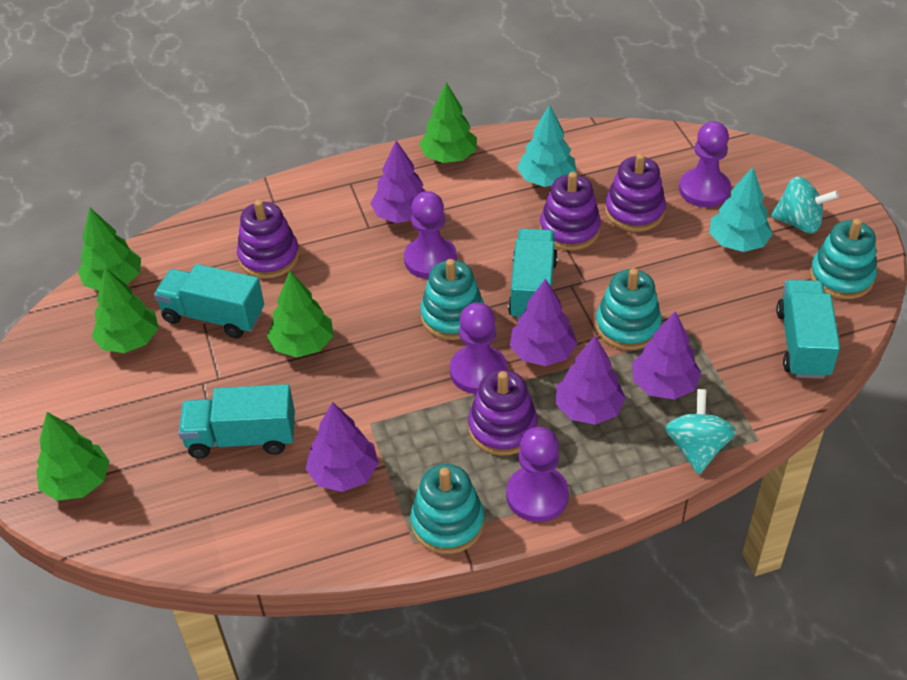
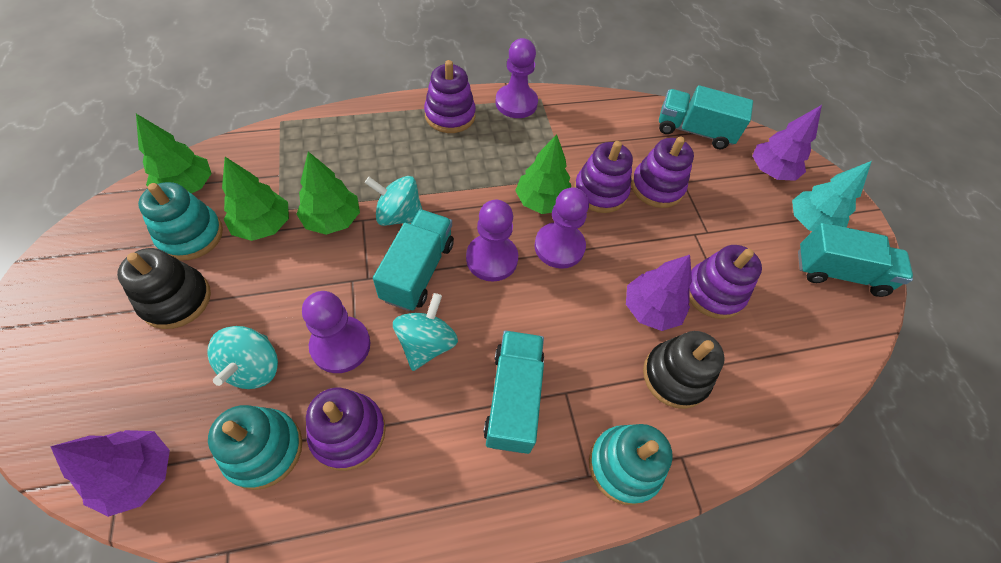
black stacking toy: none = 0 -> [117,248,211,329] [643,331,725,409] = 2
green tree: [36,412,110,501] [78,208,141,291] [92,268,159,353] [267,271,333,357] [419,82,477,163] = 5 -> [136,114,212,193] [222,157,289,241] [297,151,360,235] [515,134,571,214] = 4
purple stacking toy: [237,200,300,279] [468,370,538,456] [540,172,601,250] [605,153,666,232] = 4 -> [306,388,386,471] [424,60,476,133] [574,141,633,213] [631,136,694,208] [689,245,762,319] = 5
purple tree: [306,402,379,492] [370,140,426,223] [510,278,577,366] [556,336,626,425] [632,311,701,400] = 5 -> [50,430,170,517] [626,255,692,331] [752,105,822,181] = 3
turquoise spinning top: [665,389,736,474] [770,176,839,233] = 2 -> [207,326,278,389] [365,176,422,226] [393,293,458,371] = 3
turquoise stacking toy: [410,464,484,554] [420,259,484,340] [595,268,662,350] [810,218,877,299] = 4 -> [138,182,223,261] [208,405,302,490] [589,424,673,505] = 3
turquoise tree: [517,104,577,187] [709,167,773,252] = 2 -> [792,161,872,231] = 1

